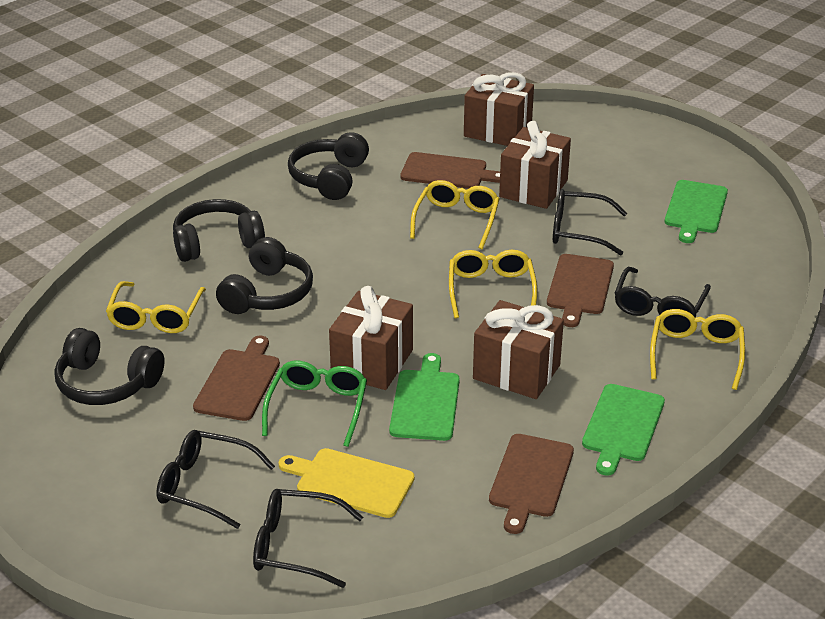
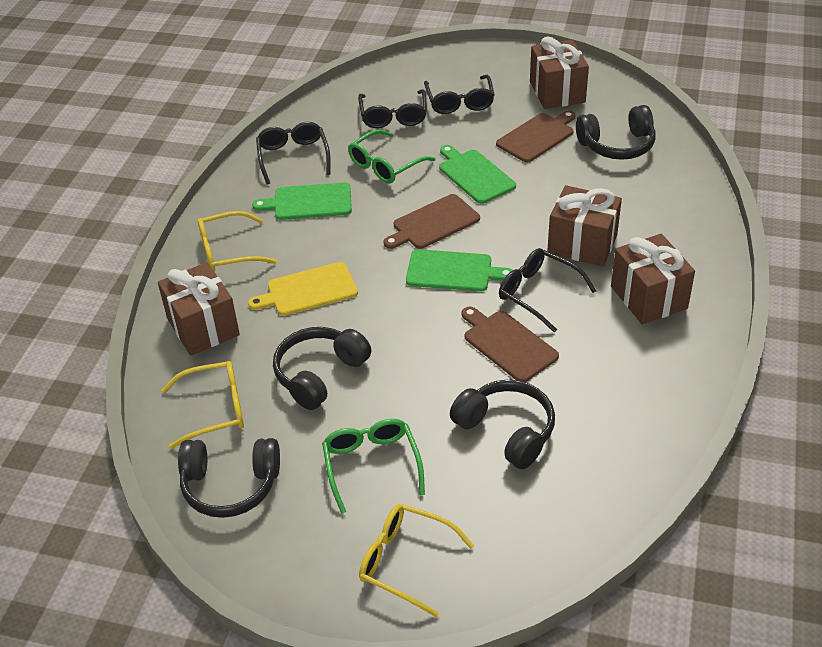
brown cutting board: [193,336,280,421] [400,152,500,189] [489,434,574,534] [547,254,614,327] = 4 -> [384,194,480,249] [462,307,559,382] [496,111,576,163] = 3
green glasses: [262,361,367,447] = 1 -> [322,419,425,514] [348,129,436,183] = 2
yellow glasses: [106,281,206,333] [410,180,500,249] [449,250,537,319] [650,309,745,390] = 4 -> [161,361,244,449] [198,211,277,272] [359,504,474,618] = 3

